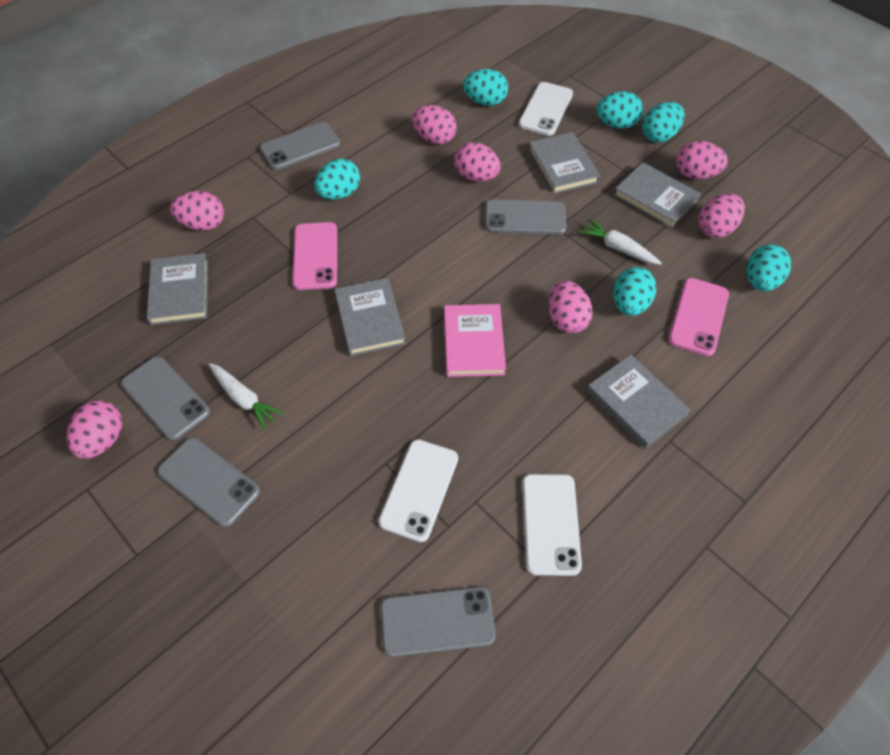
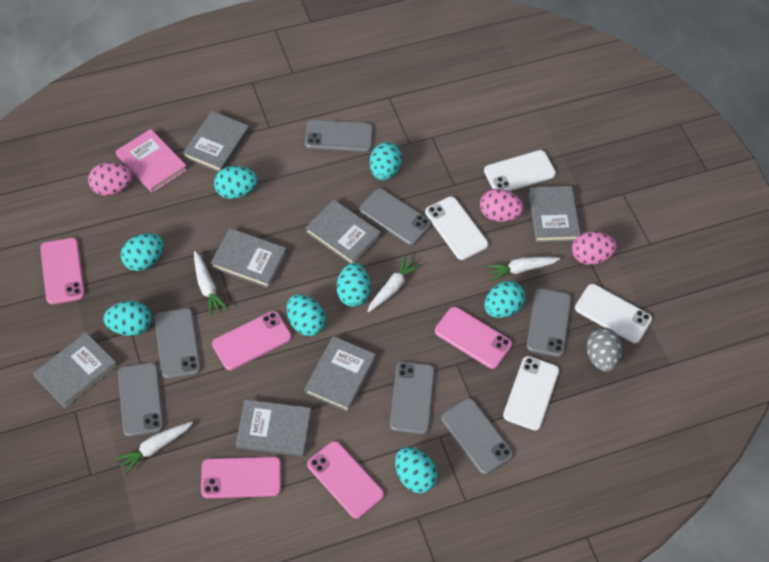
grey book: [147,253,208,325] [334,278,406,356] [528,132,600,194] [587,355,691,449] [614,162,701,229] = 5 -> [33,332,118,408] [183,111,249,172] [211,228,287,288] [236,399,311,457] [304,336,376,412] [305,200,381,264] [528,186,581,242] = 7
grey egg: none = 0 -> [587,328,622,372] = 1
grey phone: [121,356,210,441] [157,437,260,527] [260,122,340,170] [380,586,496,657] [485,199,566,235] = 5 -> [118,362,164,437] [154,308,201,379] [305,120,373,152] [359,188,431,245] [390,361,435,434] [441,398,513,475] [526,288,572,357] = 7
pink egg: [67,400,122,459] [170,191,224,231] [412,105,457,145] [454,142,501,182] [548,281,593,334] [676,141,728,179] [698,194,745,238] = 7 -> [88,162,133,196] [480,189,524,222] [572,231,617,265] = 3
pink phone: [292,222,337,290] [668,278,729,356] = 2 -> [40,238,85,304] [201,457,281,498] [212,311,292,370] [307,441,384,519] [435,307,512,369] = 5
turquoise egg: [314,159,360,200] [463,69,508,106] [596,91,643,129] [613,267,656,316] [642,102,685,142] [746,244,791,291] = 6 -> [103,301,152,336] [121,233,164,271] [214,166,258,199] [287,294,326,336] [337,263,371,307] [370,142,402,180] [395,447,438,493] [484,281,525,318] = 8
white carrot: [209,363,283,430] [579,219,662,265] = 2 -> [115,422,193,474] [194,251,228,316] [367,255,421,312] [486,257,560,281] = 4
white phone: [378,439,458,542] [519,82,573,136] [522,474,582,576] = 3 -> [425,196,488,260] [484,150,556,191] [503,356,559,431] [575,284,652,343] = 4

